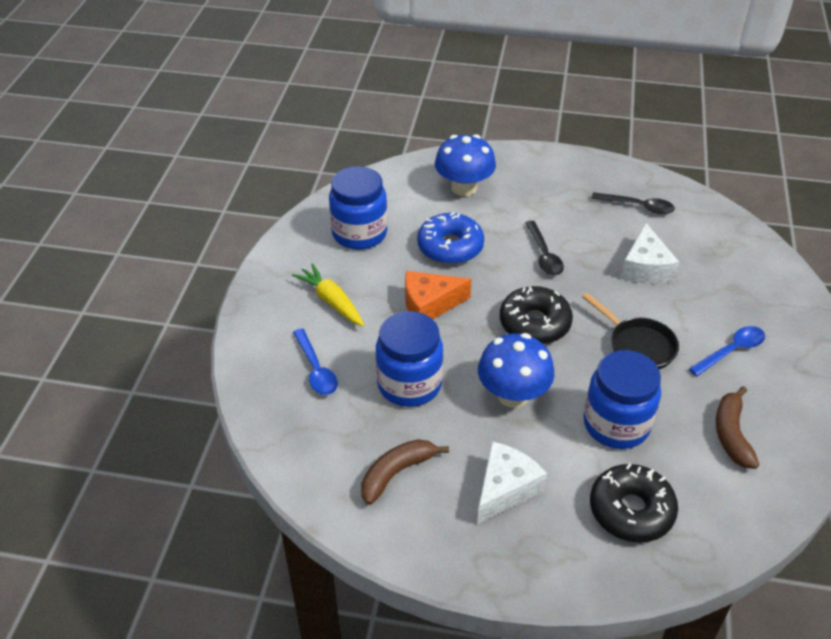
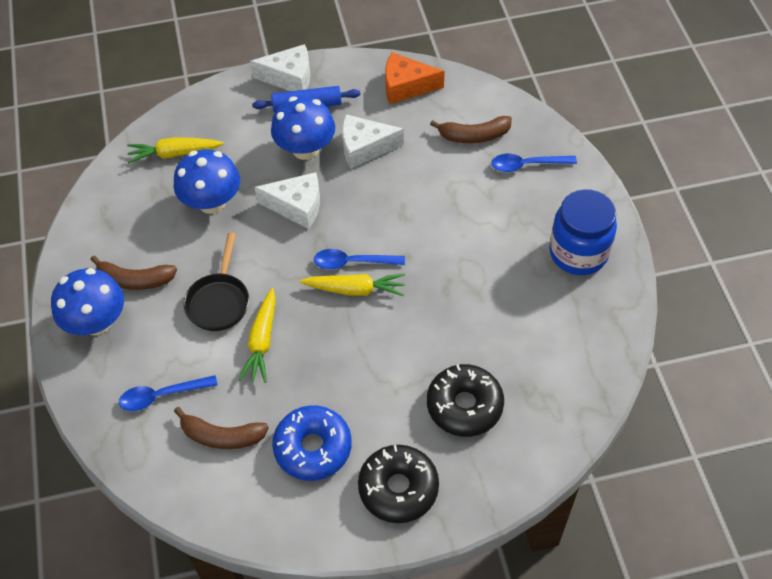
black spoon: [525,221,564,275] [591,192,675,214] = 2 -> none = 0
blue jar: [329,166,388,250] [376,311,443,407] [584,350,661,449] = 3 -> [549,189,617,275] = 1
blue mushroom: [435,134,496,196] [478,333,554,408] = 2 -> [51,268,124,336] [174,149,240,214] [271,96,335,160] = 3
blue rolling pin: none = 0 -> [252,86,360,112] = 1
blue spoon: [293,329,338,395] [689,326,765,376] = 2 -> [119,375,218,411] [314,249,405,269] [491,154,577,172] = 3
brown banana: [361,439,449,505] [716,386,759,469] = 2 -> [90,256,177,290] [174,407,269,449] [430,116,512,143] = 3
white cheese: [477,442,547,524] [621,223,679,284] = 2 -> [250,44,310,91] [254,172,320,229] [342,114,404,169] = 3
yellow carrot: [292,263,364,326] = 1 -> [127,137,224,164] [238,288,276,383] [300,273,405,296] = 3

